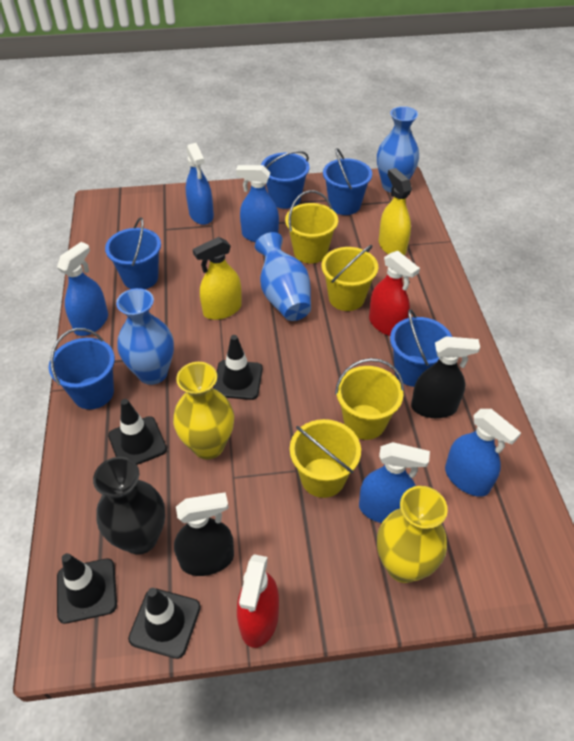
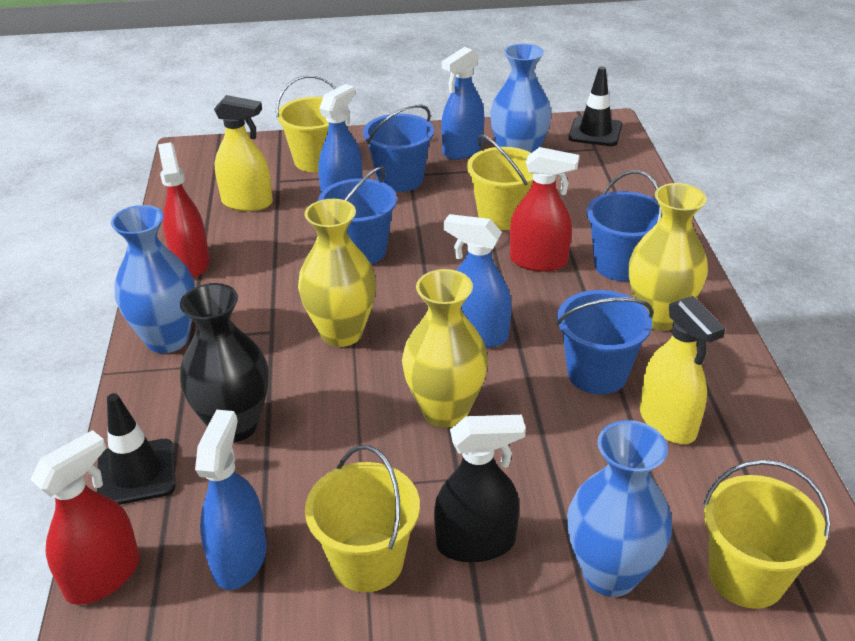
black spray bottle: [174,492,234,576] [411,336,480,418] = 2 -> [434,415,526,563] = 1
black traffic cone: [57,553,117,624] [108,399,167,465] [128,588,201,659] [213,335,263,400] = 4 -> [97,393,176,505] [568,66,622,146] = 2
blue bucket: [49,328,115,409] [105,217,161,289] [261,151,309,209] [323,148,372,215] [390,309,452,387] = 5 -> [318,167,397,264] [363,104,434,192] [556,290,654,395] [586,170,662,281] = 4
blue spray bottle: [57,242,108,336] [185,143,214,225] [236,165,279,242] [359,442,430,523] [445,409,521,497] = 5 -> [195,410,267,590] [318,84,363,192] [441,47,484,160] [444,214,512,348] = 4
red spray bottle: [237,554,279,648] [369,251,420,336] = 2 -> [30,430,140,605] [158,142,210,277] [510,147,579,272] = 3
yellow vase: [173,362,234,459] [377,486,448,583] = 2 -> [298,199,376,347] [402,269,488,428] [629,183,708,331] = 3

